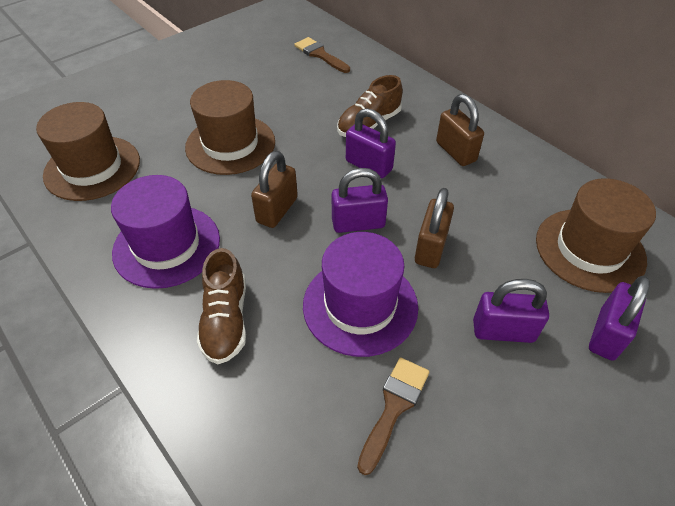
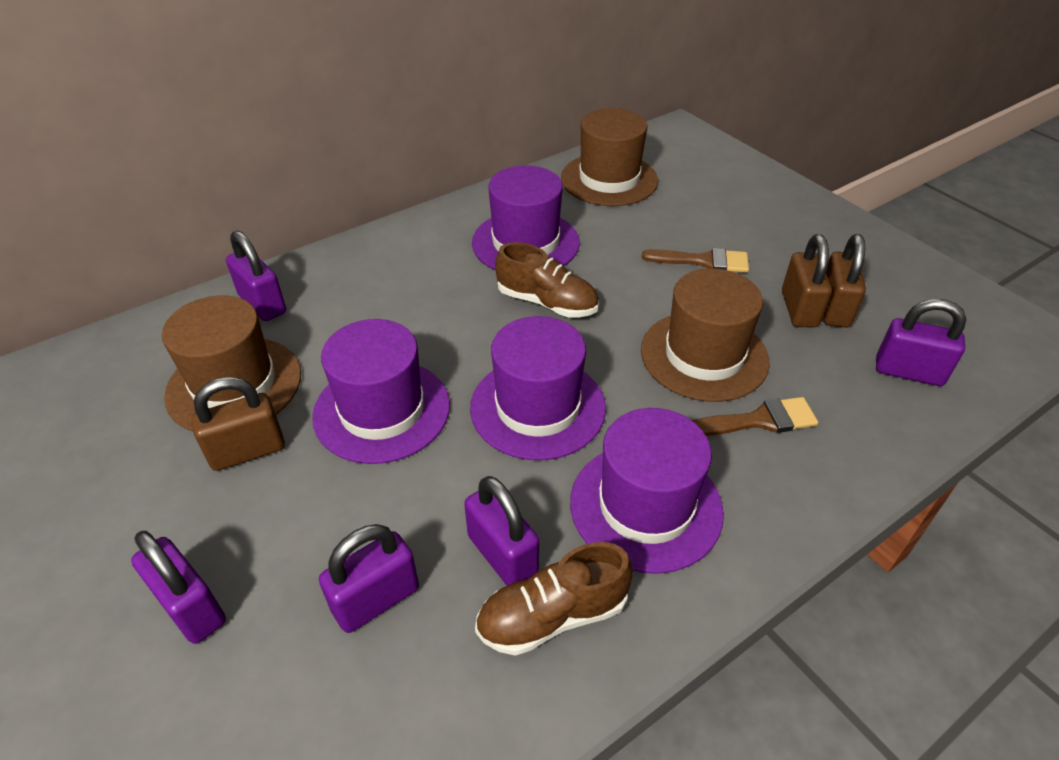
purple hat: [111,175,220,289] [303,232,418,357] = 2 -> [312,319,450,464] [470,316,606,460] [472,166,580,270] [570,408,724,574] = 4
purple padlock: [332,168,388,233] [346,108,396,178] [473,279,549,343] [589,276,650,361] = 4 -> [131,531,226,644] [226,231,286,321] [319,524,419,633] [464,476,539,586] [876,299,966,386] = 5

